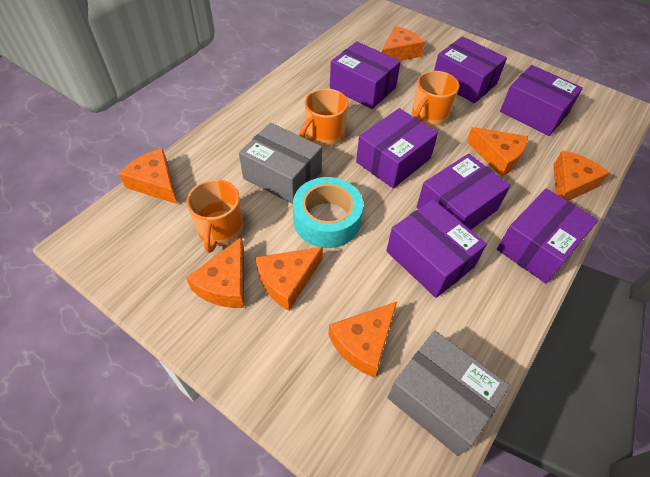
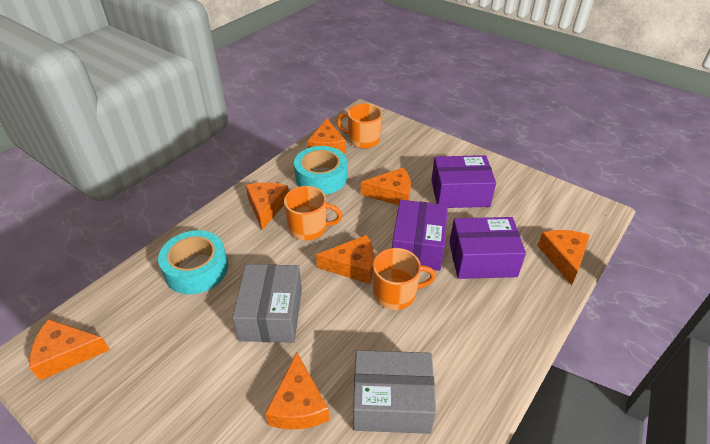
purple box: [330,41,401,109] [356,108,438,188] [386,199,487,298] [417,154,510,230] [434,36,507,103] [497,188,598,283] [500,65,583,136] = 7 -> [392,200,448,271] [431,155,496,208] [449,217,526,279] = 3
turquoise tape: [293,177,363,248] = 1 -> [158,230,228,294] [294,146,347,195] = 2

